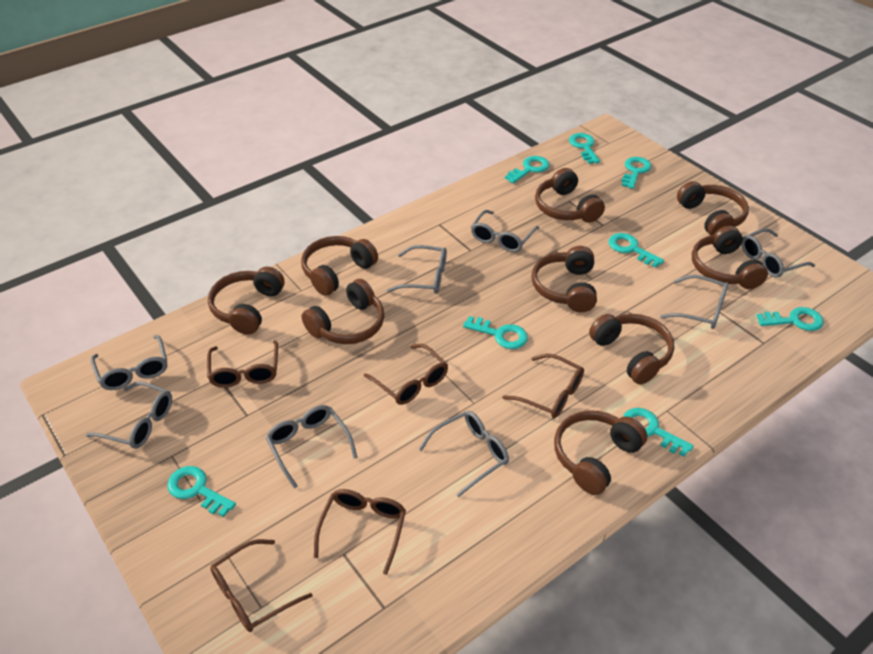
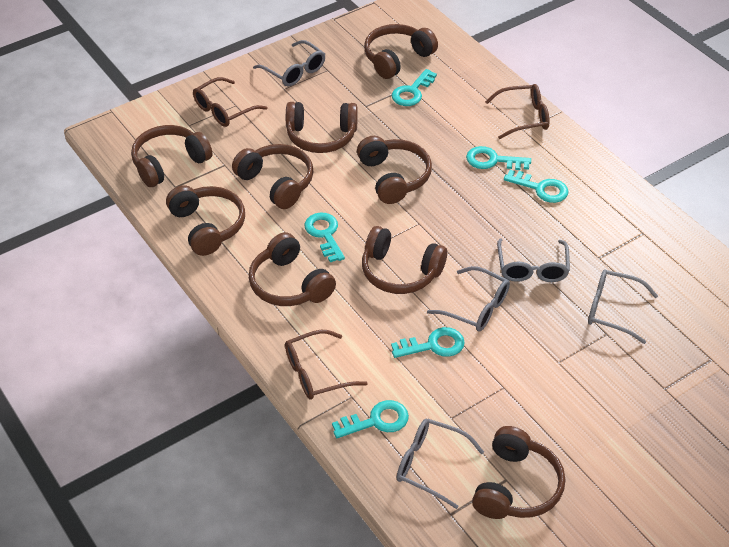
brown glasses: [207,340,278,388] [210,539,312,632] [314,489,406,575] [364,344,448,405] [502,354,584,418] = 5 -> [193,77,267,127] [285,330,368,400] [485,84,550,139] = 3
grey glasses: [86,381,172,449] [91,335,167,390] [266,405,358,489] [387,245,447,294] [419,411,509,497] [471,210,539,252] [660,275,729,329] [742,228,815,277] = 8 -> [253,40,325,87] [397,419,484,509] [427,266,510,332] [497,239,570,282] [588,270,658,344] = 5
turquoise key: [167,466,236,517] [463,316,528,349] [505,156,549,183] [569,133,600,164] [609,233,664,268] [621,157,652,189] [623,408,694,457] [757,307,824,331] = 8 -> [304,212,345,262] [332,400,409,438] [391,327,465,358] [392,69,437,106] [466,146,531,170] [504,170,569,203] = 6

